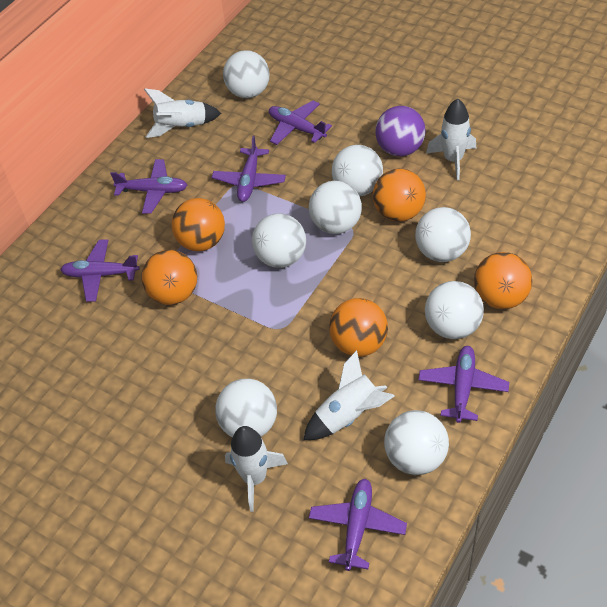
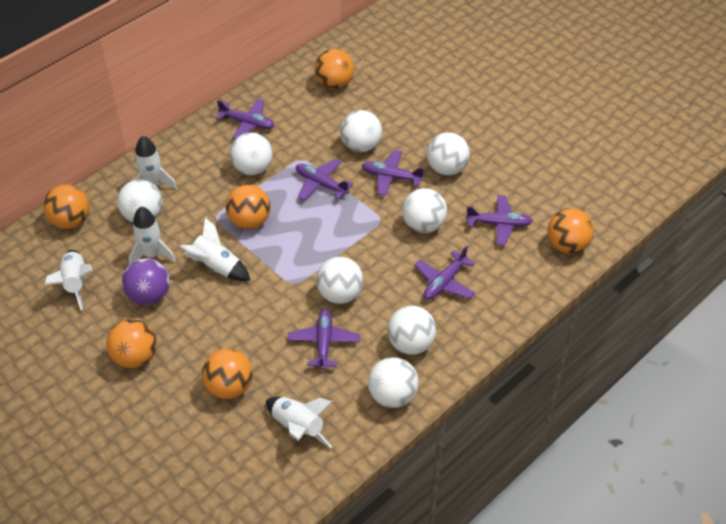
orange ball: [141,250,197,305] [171,198,225,251] [329,298,388,357] [373,169,426,222] [474,252,532,309] = 5 -> [43,184,89,229] [106,319,157,368] [202,349,253,399] [226,185,270,229] [314,49,354,89] [548,208,594,254] = 6
white rocket: [144,88,221,138] [225,426,288,512] [303,350,395,440] [426,98,476,180] = 4 -> [45,250,92,310] [129,207,176,265] [135,136,177,189] [180,218,250,281] [266,397,333,448] = 5

